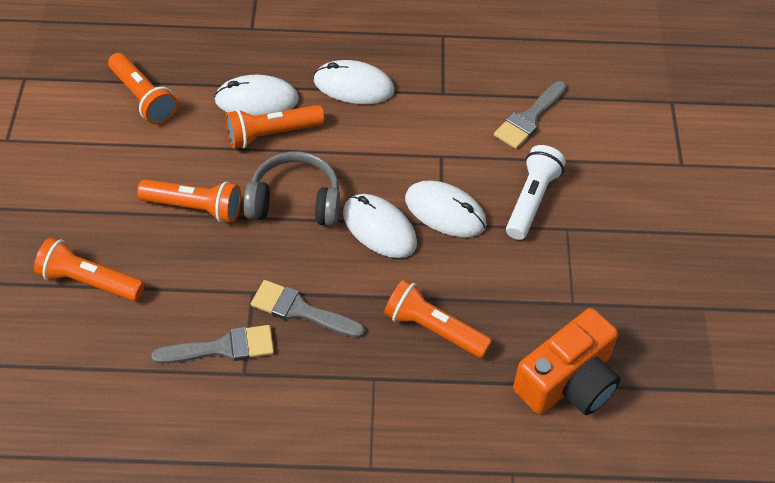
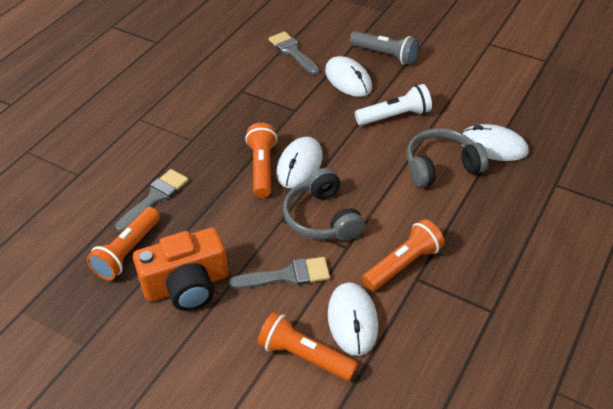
grey flashlight: none = 0 -> [350,31,419,65] = 1
grey headphones: [244,151,340,226] = 1 -> [283,168,365,241] [407,128,488,188] = 2
orange flashlight: [34,237,144,301] [108,53,178,124] [137,179,241,223] [226,105,325,149] [384,279,492,358] = 5 -> [87,207,160,281] [245,123,278,198] [257,311,358,381] [362,219,444,291] = 4

